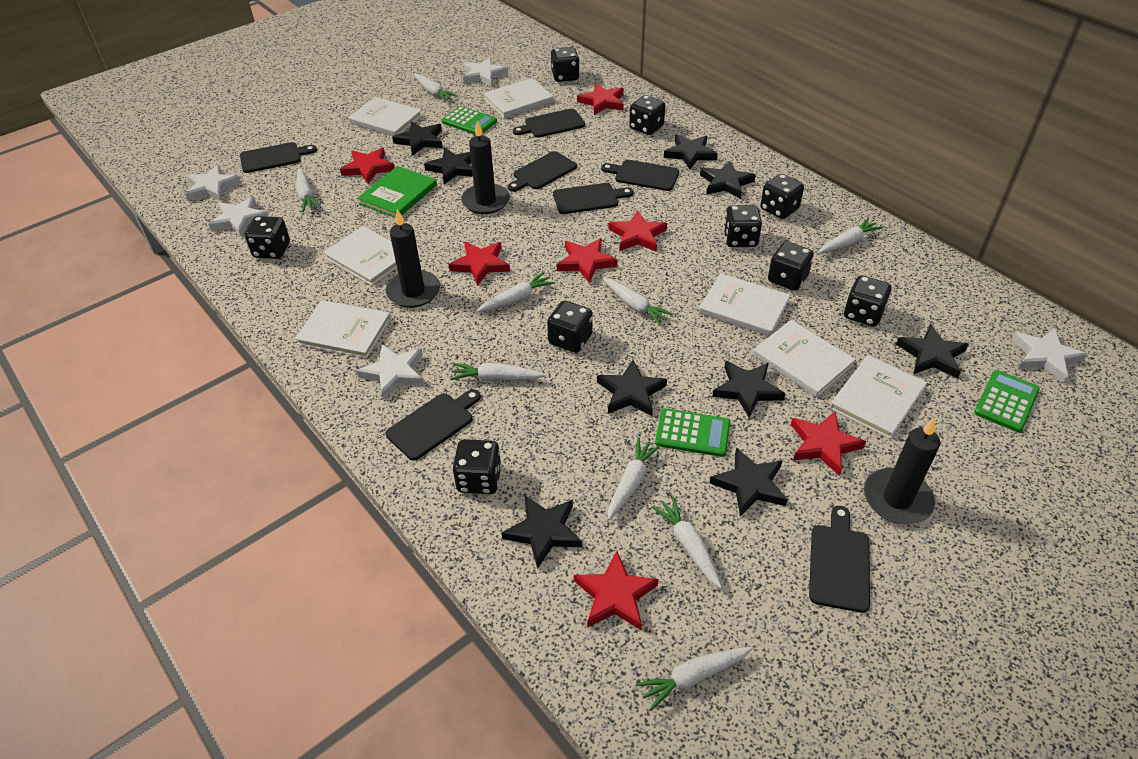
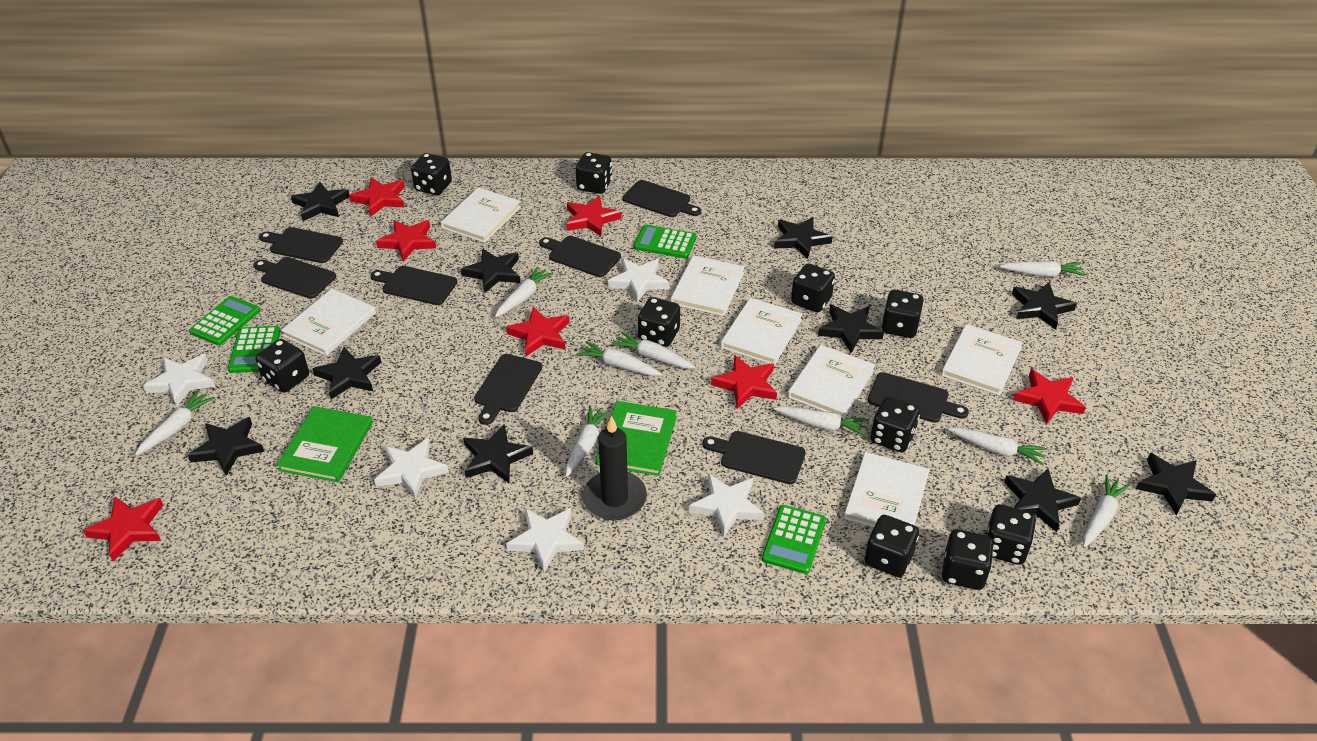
black candle: [386,209,440,308] [461,120,510,214] [864,417,940,524] = 3 -> [582,416,647,521] = 1
black cutting board: [240,142,317,173] [385,389,481,461] [508,151,577,192] [513,108,585,137] [553,183,634,214] [601,160,679,191] [809,506,870,613] = 7 -> [253,257,336,299] [259,227,343,263] [370,266,457,305] [474,354,542,425] [539,236,621,277] [623,180,701,217] [703,431,806,484] [868,372,969,423] = 8
black dice: [245,216,290,259] [452,439,502,494] [547,301,593,353] [551,47,580,82] [629,95,666,135] [723,205,762,247] [760,174,804,219] [768,241,814,291] [844,275,891,327] = 9 -> [255,339,309,393] [411,153,452,195] [576,152,612,194] [638,297,680,347] [791,264,835,312] [865,515,919,577] [871,397,920,452] [881,290,924,338] [942,529,994,590] [986,504,1036,565] = 10
black star: [392,121,443,156] [424,148,473,184] [501,496,582,569] [597,360,667,416] [664,134,718,170] [700,161,756,199] [710,447,788,517] [712,361,785,418] [896,324,969,379] = 9 -> [188,417,264,476] [291,182,350,221] [313,347,381,399] [461,248,520,293] [463,424,533,483] [774,217,833,259] [818,305,884,353] [1004,469,1081,532] [1012,282,1077,330] [1136,453,1216,516] = 10
green book: [357,166,437,218] = 1 -> [277,406,373,482] [596,401,677,476] = 2
green calculator: [442,106,497,135] [655,408,730,457] [974,370,1040,432] = 3 -> [189,296,260,345] [228,326,281,373] [634,225,696,259] [762,505,826,574] = 4

